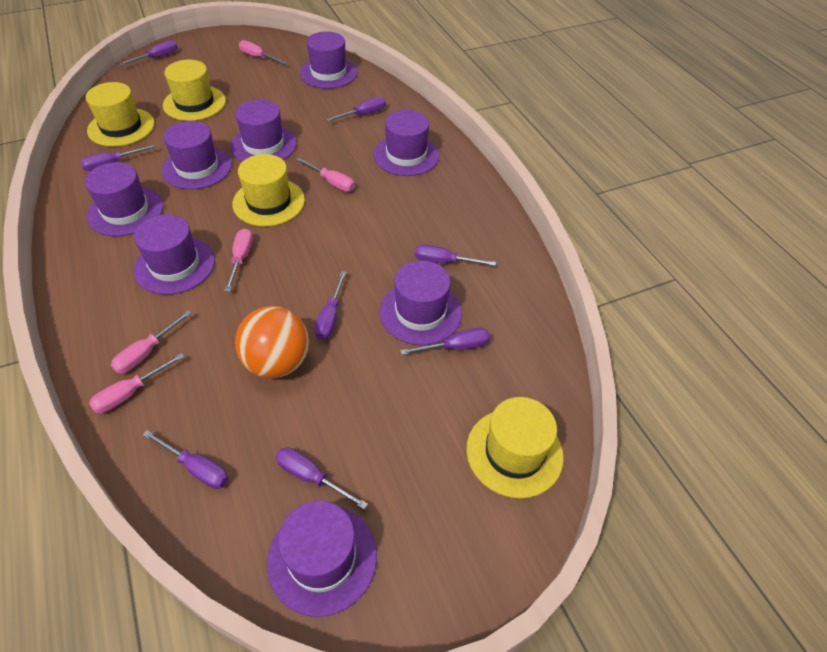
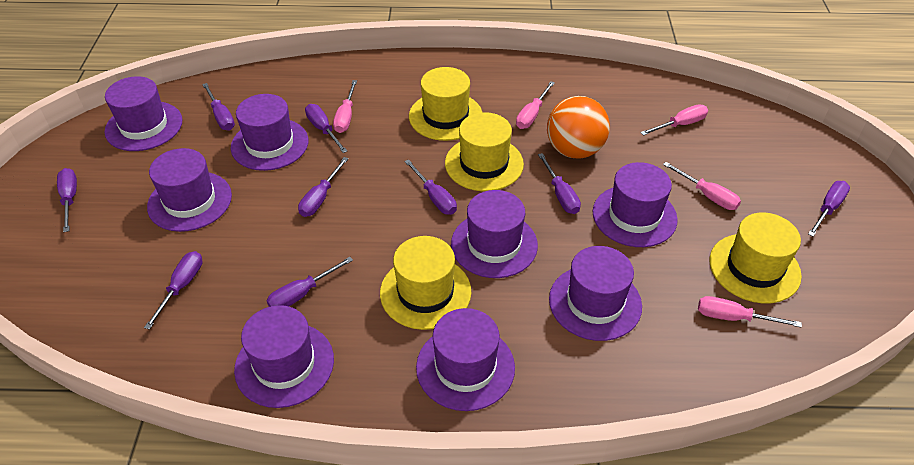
purple screwdriver: [80,144,156,171] [120,40,178,65] [143,430,229,489] [276,447,368,510] [314,271,347,340] [326,97,386,121] [400,328,490,355] [415,244,496,266] = 8 -> [57,168,77,232] [144,251,203,330] [202,83,235,130] [267,257,353,307] [298,157,348,217] [305,104,347,153] [404,159,457,215] [538,153,581,214] [808,181,850,237] = 9

